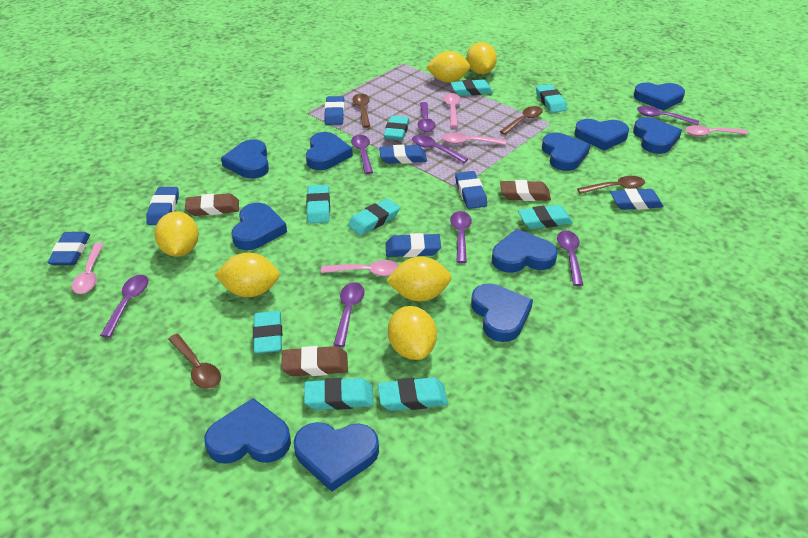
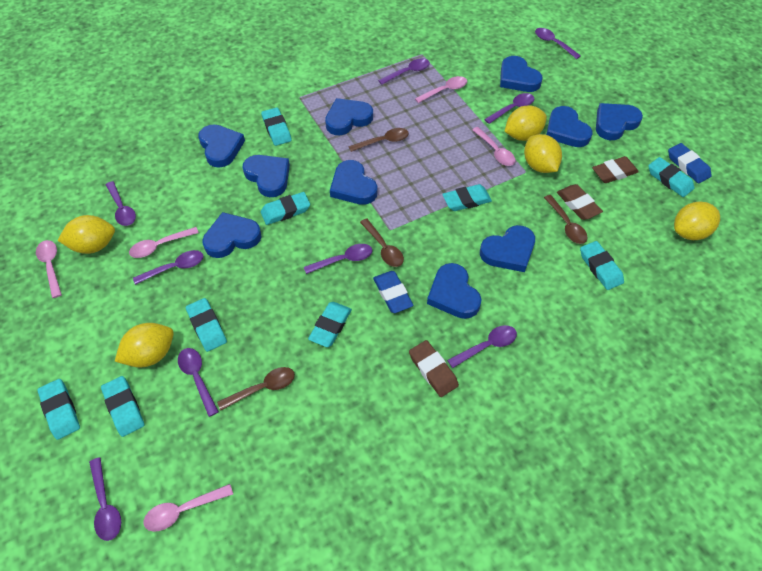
blue eraser: [48,232,90,265] [146,187,179,225] [324,96,344,125] [379,145,427,164] [386,233,441,257] [455,171,487,209] [610,188,663,210] = 7 -> [373,271,414,313] [668,143,712,183] = 2
blue heart: [204,398,291,464] [221,139,269,178] [232,203,287,250] [294,422,379,492] [306,132,353,170] [471,283,533,342] [492,229,558,273] [542,133,590,171] [574,119,629,151] [633,117,682,154] [634,82,685,111] = 11 -> [198,124,245,167] [202,212,262,258] [243,155,290,197] [325,98,373,135] [330,160,377,205] [427,263,482,319] [480,225,535,272] [500,56,543,92] [546,106,592,147] [596,103,643,140] = 10
purple spoon: [100,275,149,338] [333,282,365,347] [351,135,373,174] [412,135,468,163] [418,102,435,132] [450,211,472,263] [557,231,583,286] [637,106,699,125] = 8 -> [89,457,121,541] [106,181,136,226] [133,250,203,285] [178,348,219,417] [304,244,372,274] [378,58,430,85] [447,325,517,368] [484,93,534,124] [535,28,581,59] = 9
yellow lemon: [154,212,199,257] [215,253,280,297] [386,257,452,302] [388,306,437,360] [426,51,470,83] [466,42,497,74] = 6 -> [58,215,115,254] [115,323,174,368] [504,105,547,141] [524,134,562,173] [674,202,720,240] = 5

